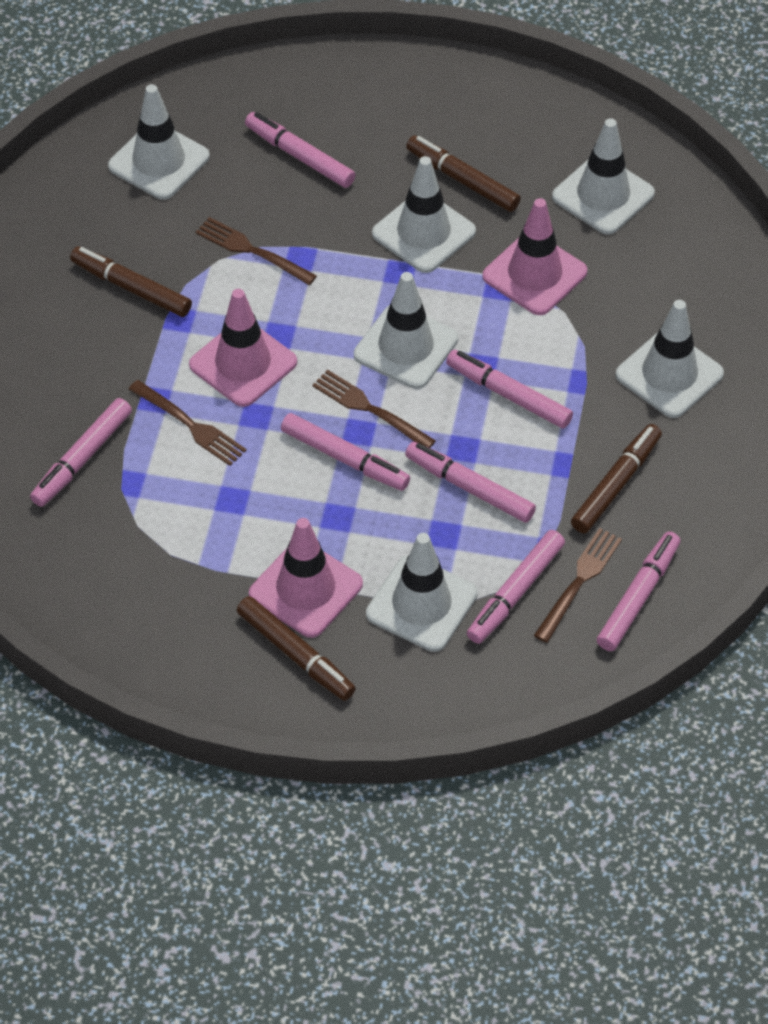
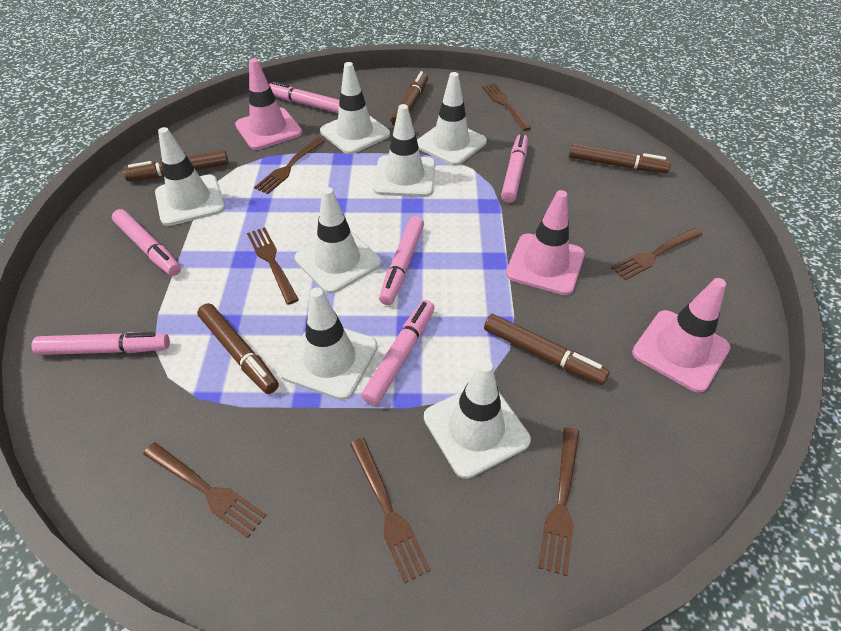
brown fork: [129,380,247,466] [196,217,317,285] [312,370,436,448] [534,528,622,643] = 4 -> [143,442,266,538] [247,227,299,305] [254,137,325,194] [350,438,431,583] [482,84,531,131] [538,427,579,576] [611,228,703,280] = 7
brown marker: [70,246,192,317] [237,596,356,701] [406,135,521,212] [571,424,662,533] = 4 -> [123,150,229,181] [197,303,279,394] [391,71,428,126] [484,314,609,385] [569,144,671,173] = 5
pink marker: [30,398,132,507] [245,112,356,188] [281,413,410,491] [405,441,536,523] [446,350,573,429] [467,530,565,644] [597,531,680,651] = 7 -> [32,332,170,355] [112,209,181,276] [269,81,340,113] [361,300,435,406] [379,216,424,305] [501,133,528,203] = 6
white traffic cone: [108,84,210,200] [354,272,458,389] [366,533,478,652] [372,156,476,273] [552,118,655,235] [615,300,724,418] = 6 -> [155,127,225,226] [280,288,378,400] [295,187,381,294] [320,62,390,154] [373,104,435,197] [417,72,487,166] [424,360,531,479] = 7

